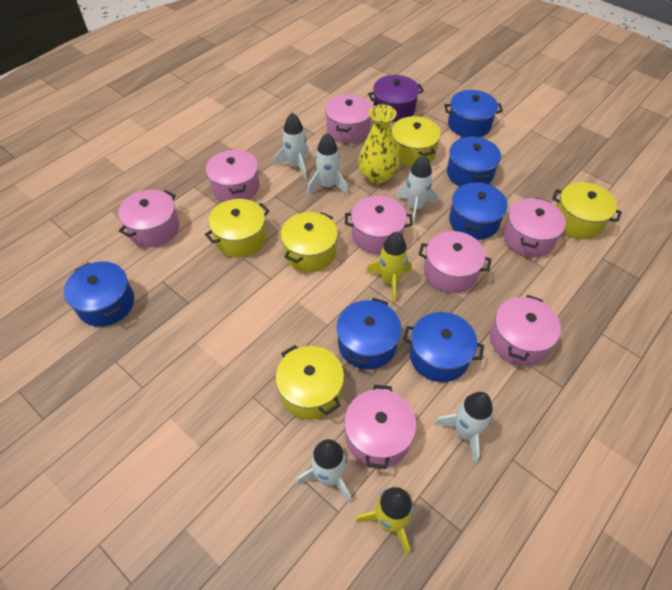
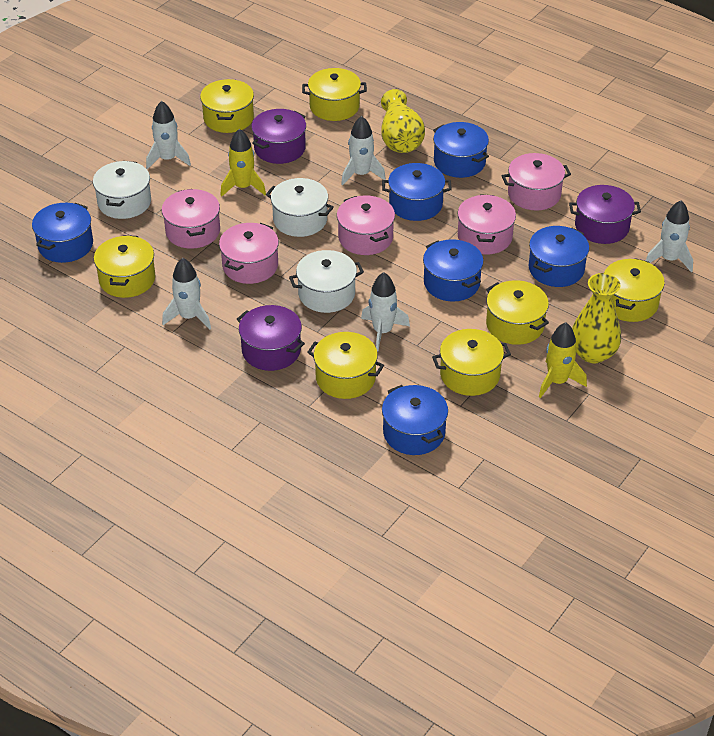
pink pot: [118,189,179,247] [206,149,260,202] [325,94,372,143] [344,385,417,469] [345,196,413,254] [419,231,491,293] [490,295,561,366] [503,198,566,257] = 8 -> [162,189,220,249] [219,223,279,284] [337,196,395,255] [457,194,516,254] [502,153,571,210] = 5
purple pot: [368,75,424,122] = 1 -> [237,305,305,371] [252,109,306,164] [569,185,641,244] = 3
white pot: none = 0 -> [93,161,151,219] [266,178,334,237] [289,250,364,313] = 3
yellow pot: [205,199,269,258] [275,345,344,420] [280,212,338,272] [392,116,441,167] [552,182,622,239] = 5 -> [94,235,155,298] [200,79,254,133] [302,68,367,121] [307,332,384,399] [432,329,511,396] [486,280,549,345] [604,258,665,322] = 7
yellow vase: [358,104,399,184] = 1 -> [381,89,425,153] [572,273,621,363] = 2

